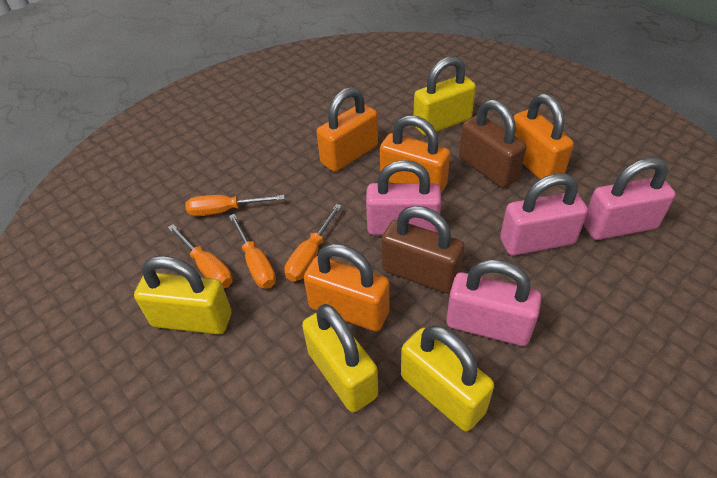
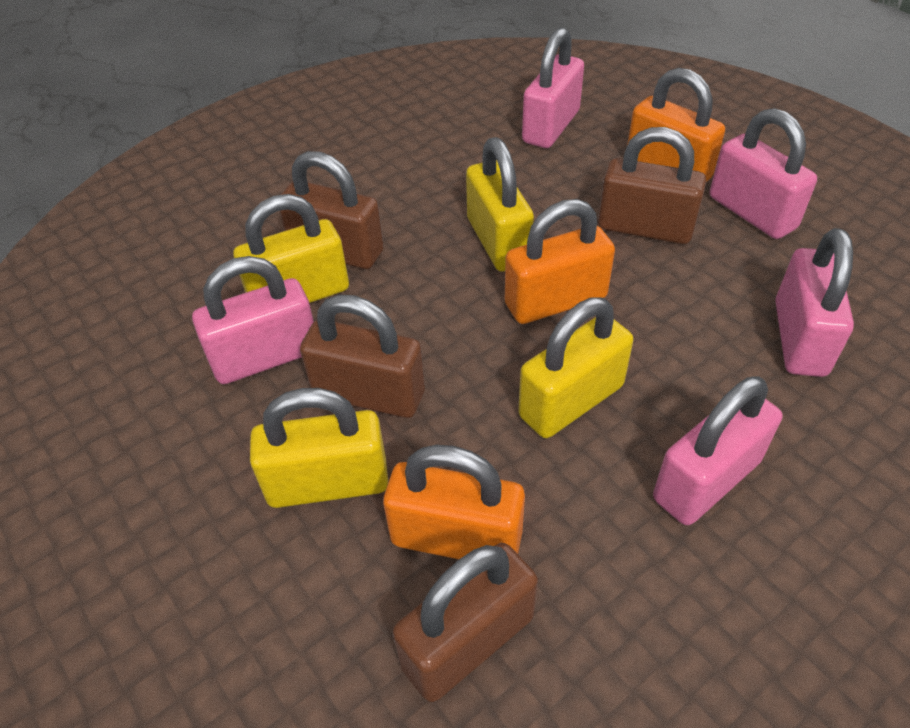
brown padlock: [382,206,464,294] [459,99,526,188] = 2 -> [280,151,384,269] [300,295,425,418] [392,543,538,702] [598,127,706,244] = 4
orange padlock: [304,243,390,331] [317,87,378,172] [380,115,450,193] [514,93,574,179] = 4 -> [383,445,525,559] [505,199,615,324] [627,68,725,182] = 3
orange screwdriver: [168,224,233,288] [185,195,285,216] [229,214,276,289] [284,204,342,281] = 4 -> none = 0
pink padlock: [366,160,441,235] [446,259,542,346] [500,173,588,256] [584,157,676,240] = 4 -> [192,256,314,384] [522,28,584,148] [653,376,782,525] [710,108,817,239] [775,228,854,377] = 5

